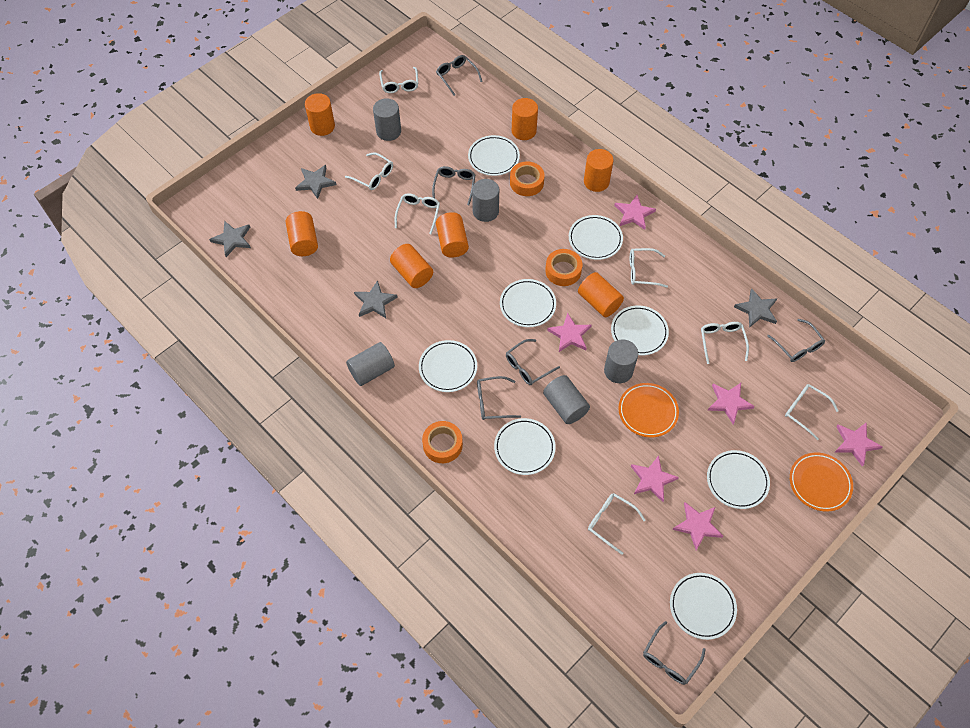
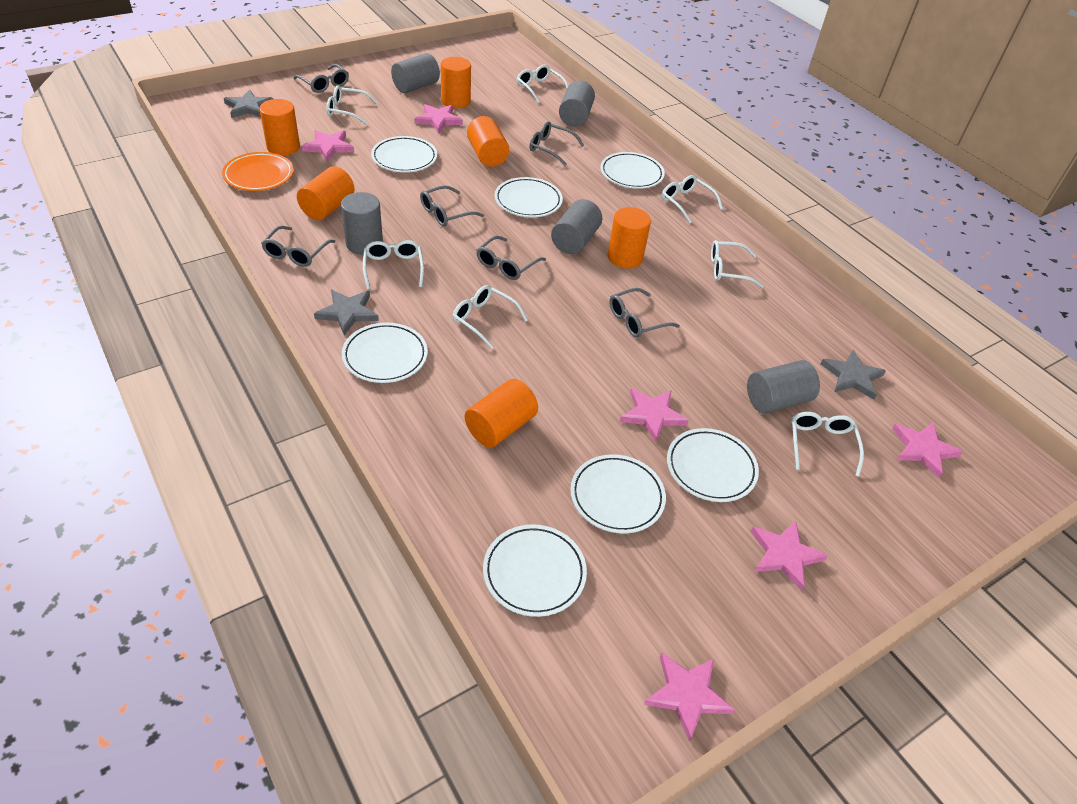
grey star: [209,221,251,257] [295,165,337,199] [354,280,398,318] [734,288,777,328] = 4 -> [224,89,273,118] [314,290,379,335] [821,350,886,400] = 3
orange cylinder: [286,211,318,256] [305,93,335,136] [390,244,433,288] [436,212,469,258] [512,98,538,140] [578,272,624,317] [584,149,613,192] = 7 -> [259,99,300,156] [297,166,355,220] [441,57,471,108] [465,379,538,448] [467,116,509,167] [608,207,651,268] = 6
orange plate: [618,383,679,438] [790,453,853,512] = 2 -> [222,152,294,191] = 1
orange tape: [422,421,463,463] [510,161,544,196] [545,249,582,286] = 3 -> none = 0
white plate: [419,340,477,392] [468,135,520,176] [494,418,556,475] [500,279,556,327] [569,215,623,260] [611,305,669,355] [670,573,737,640] [707,450,770,509] = 8 -> [342,323,428,383] [371,136,437,172] [483,524,587,617] [495,177,563,217] [571,454,666,533] [600,152,665,189] [667,428,759,502] = 7

